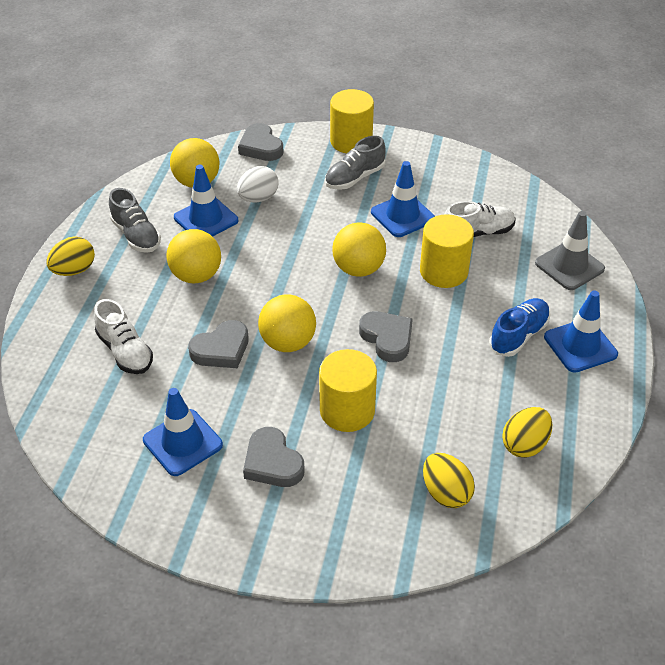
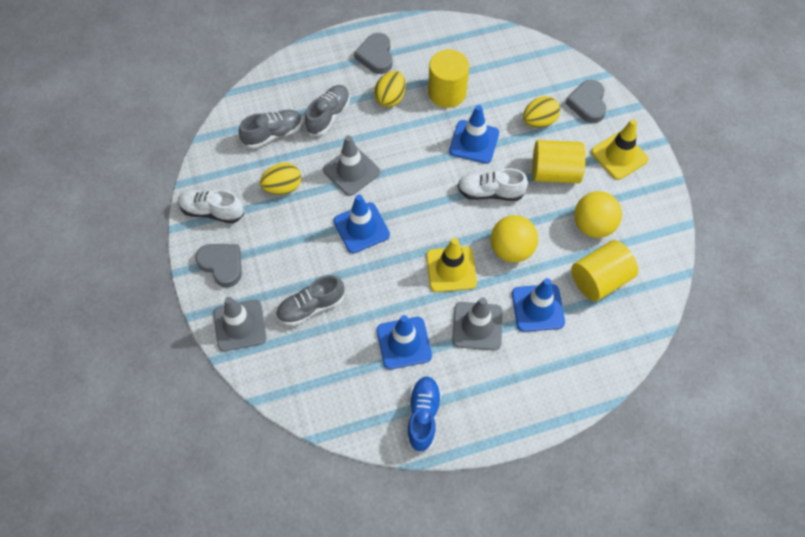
grey heart: [188,320,249,368] [238,123,283,161] [243,427,304,487] [359,311,413,362] = 4 -> [195,244,242,288] [354,33,393,74] [565,80,606,123] = 3
grey shoe: [109,188,161,253] [325,136,386,190] = 2 -> [238,110,302,149] [276,275,344,326] [305,85,350,136] = 3
grey traffic cone: [535,211,605,290] = 1 -> [213,297,266,351] [323,135,380,196] [452,297,503,350] = 3
white egg: [237,166,279,202] = 1 -> none = 0
yellow ball: [166,229,221,283] [170,138,219,188] [258,294,316,352] [332,222,386,277] = 4 -> [491,215,538,263] [574,191,622,238] = 2
yellow traffic cone: none = 0 -> [426,238,477,292] [591,119,649,180] = 2

